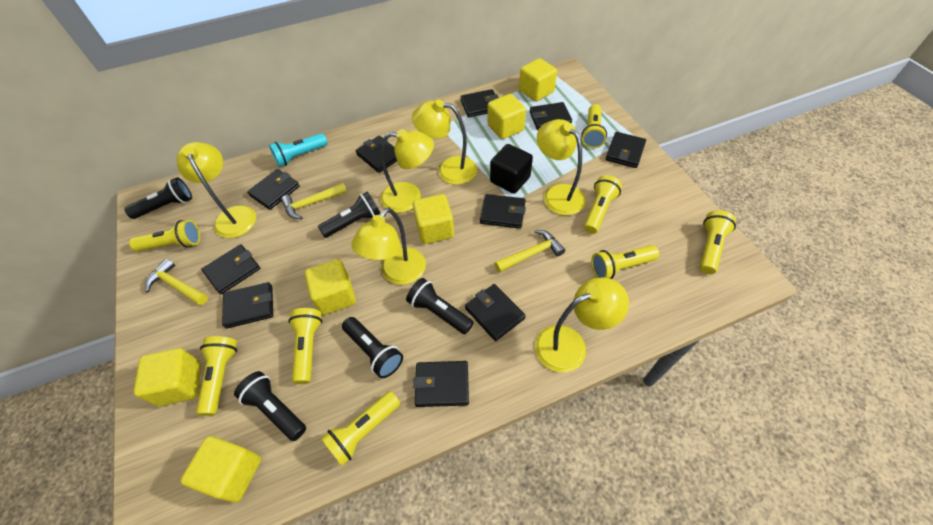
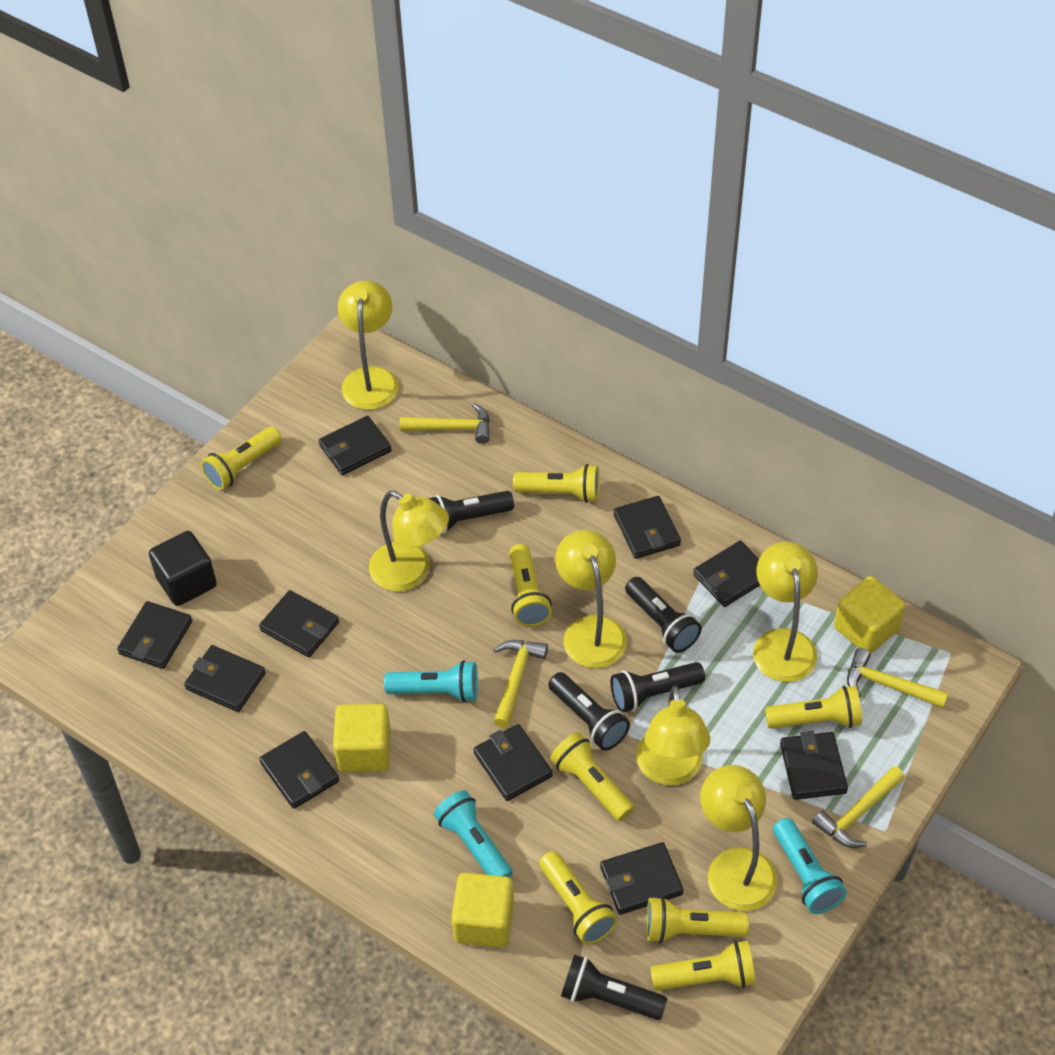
turquoise flashlight: [269,133,328,167] = 1 -> [384,660,478,702] [434,790,512,878] [773,818,847,914] = 3
yellow cube: [134,348,201,406] [180,436,261,503] [305,259,356,315] [413,194,454,244] [487,94,526,139] [519,58,557,102] = 6 -> [333,704,391,772] [451,873,514,948] [834,576,905,654] = 3
yellow hammer: [145,258,208,305] [281,183,347,219] [495,230,565,272] = 3 -> [400,403,490,444] [494,640,548,728] [812,766,905,848] [847,648,948,708] = 4

